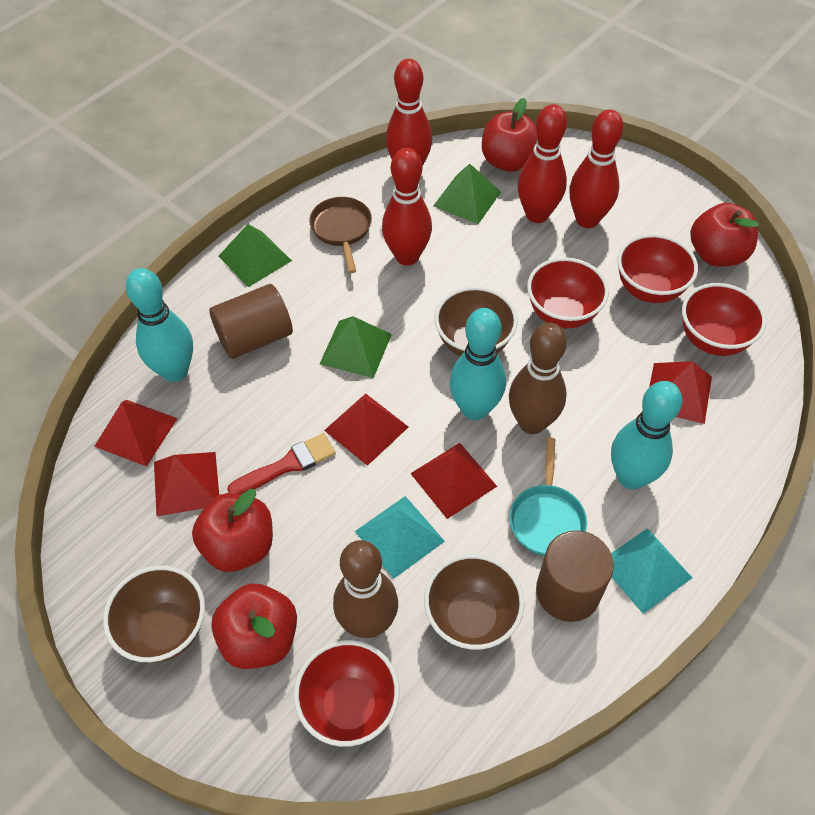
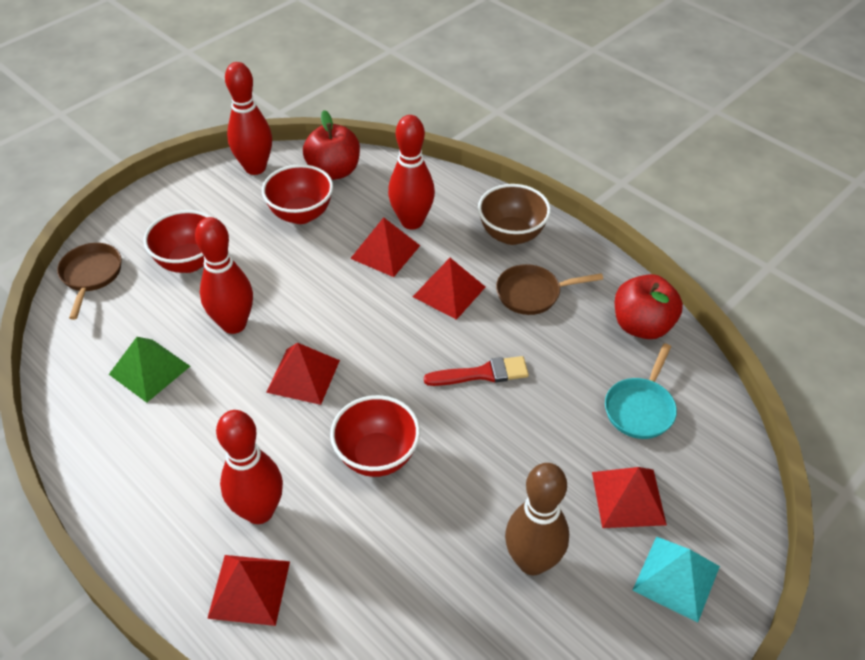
brown bowl: [103,565,205,663] [424,554,524,650] [435,287,518,356] = 3 -> [478,184,551,245] = 1
brown bowling pin: [333,540,398,638] [509,322,567,434] = 2 -> [505,463,569,575] = 1
brown cylinder: [209,284,293,359] [536,530,614,622] = 2 -> none = 0
brown pan: [309,197,372,273] = 1 -> [57,243,122,320] [496,264,603,315] = 2
green pyramid: [218,224,292,287] [320,316,392,378] [433,164,501,224] = 3 -> [109,337,190,403] = 1
red apple: [192,489,273,572] [211,584,297,669] [482,98,537,172] [690,203,759,267] = 4 -> [303,110,360,180] [615,274,683,339] = 2
red bowl: [294,640,399,747] [527,257,609,328] [617,234,698,303] [682,283,766,356] = 4 -> [143,210,211,273] [262,164,333,224] [330,395,420,477] = 3
turquoise bowling pin: [126,268,193,382] [449,308,506,420] [611,381,682,489] = 3 -> none = 0
turquoise pyramid: [355,496,445,579] [611,528,692,614] = 2 -> [633,536,720,623] = 1

